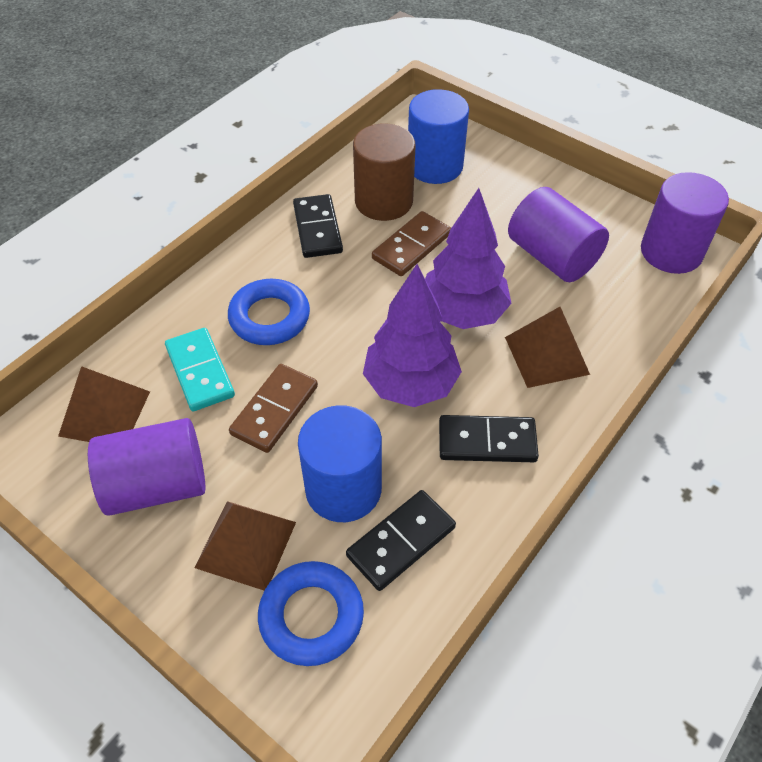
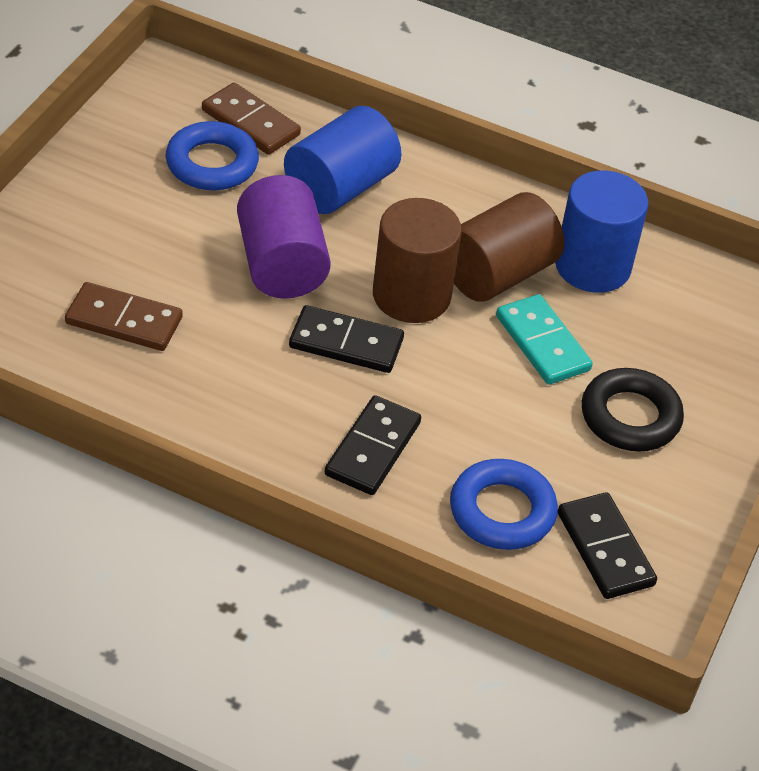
black ring: none = 0 -> [582,368,684,451] = 1
brown cylinder: [353,123,416,221] = 1 -> [373,198,462,323] [454,192,564,302] = 2
brown pyramid: [58,366,150,442] [194,501,296,591] [505,307,590,388] = 3 -> none = 0
purple cylinder: [88,418,206,516] [508,187,609,282] [641,172,729,274] = 3 -> [237,175,331,299] = 1
purple tree: [363,264,462,407] [425,188,512,329] = 2 -> none = 0

